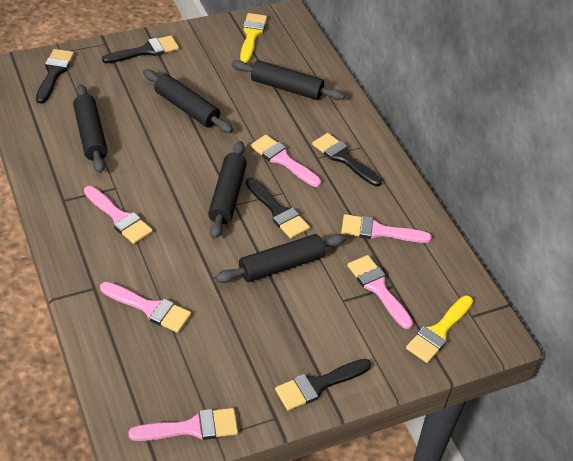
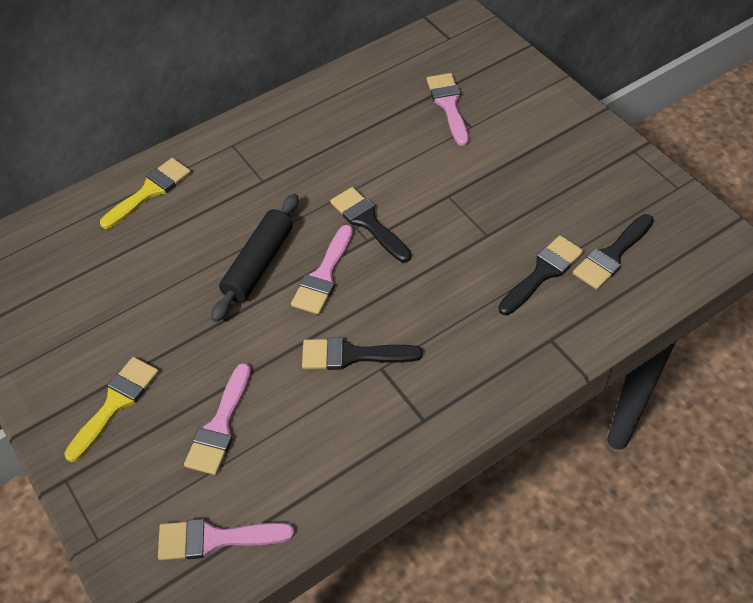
black brush: [36,49,74,104] [102,36,179,63] [246,178,310,238] [275,359,371,411] [312,133,382,186] = 5 -> [302,337,423,370] [330,187,411,262] [498,235,584,315] [573,214,654,290] = 4
black rolling pin: [73,84,108,173] [143,69,233,133] [208,141,247,239] [216,234,346,283] [231,60,345,100] = 5 -> [211,194,299,322] = 1
pink brush: [84,186,153,244] [100,282,191,333] [128,408,238,441] [250,135,321,187] [341,214,432,243] [347,255,413,329] = 6 -> [158,519,294,560] [184,363,251,475] [291,225,353,315] [427,73,469,146] = 4

